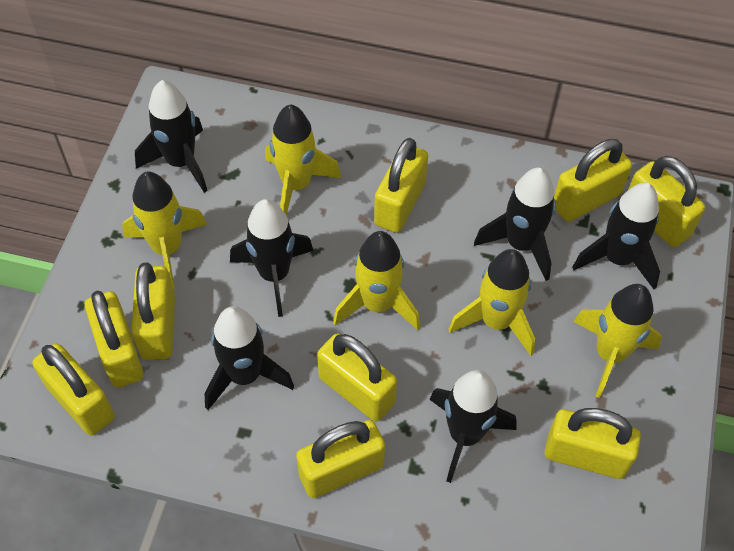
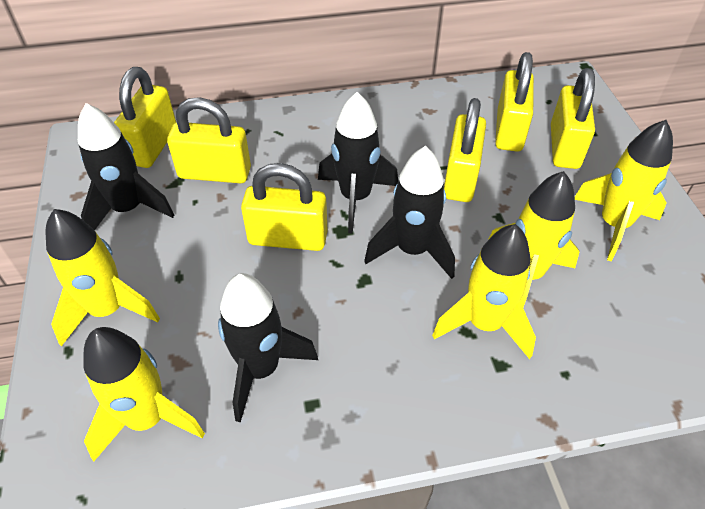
black rocket: [135,80,208,193] [205,306,294,410] [230,199,314,317] [429,370,516,483] [474,167,556,281] [572,183,660,289] = 6 -> [78,103,174,230] [218,273,318,423] [318,92,398,234] [364,146,455,279] = 4
yellow padlock: [32,343,115,435] [85,291,144,388] [131,262,175,360] [296,420,385,498] [317,334,397,422] [374,138,428,233] [544,408,641,479] [554,139,632,222] [628,156,705,247] = 9 -> [114,67,176,168] [167,97,251,183] [241,163,328,251] [444,98,486,202] [495,52,534,152] [551,68,595,169] = 6

